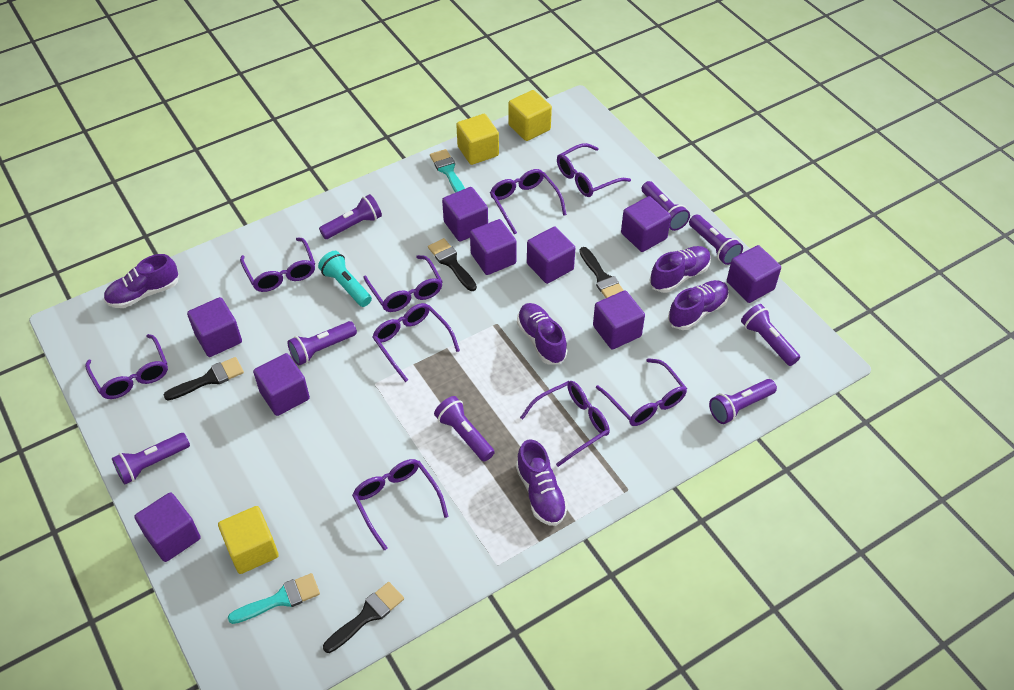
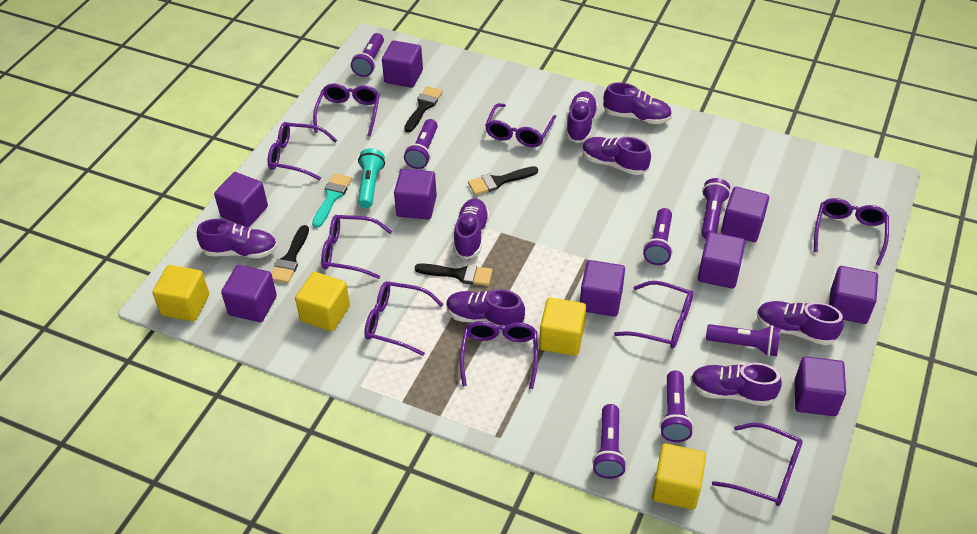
purple flashlight: [112,433,190,484] [287,321,357,366] [319,194,382,239] [434,396,495,462] [642,181,690,231] [689,214,743,265] [709,379,777,424] [741,304,800,366] = 8 -> [351,33,384,77] [404,119,438,169] [592,404,627,479] [643,208,673,265] [659,370,693,442] [701,178,730,239] [706,324,781,357] = 7
purple shoe: [104,254,179,308] [516,439,568,526] [517,303,567,365] [649,246,711,293] [668,280,729,330] = 5 -> [197,219,277,258] [446,289,525,327] [453,198,489,259] [566,91,598,143] [582,137,651,175] [603,82,672,124] [690,363,782,406] [756,301,844,345] = 8
turquoise brush: [228,573,320,624] [430,149,465,193] = 2 -> [312,173,352,228] = 1
yellow cube: [218,506,279,574] [456,114,499,165] [508,90,552,141] = 3 -> [152,265,209,321] [295,272,350,331] [540,298,586,356] [652,443,706,510] = 4

